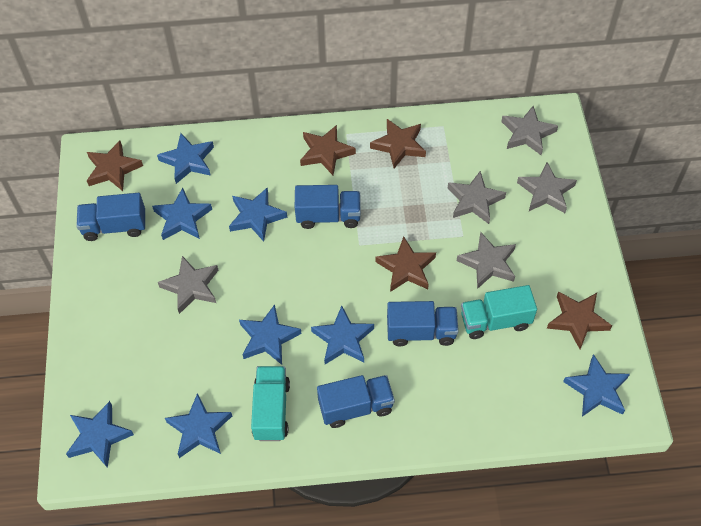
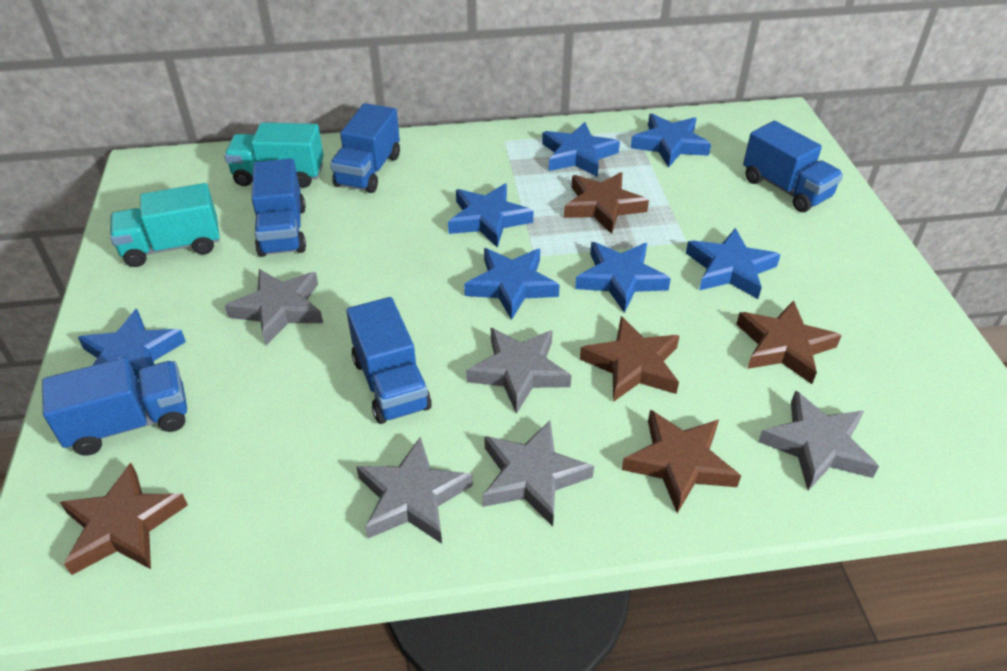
blue star: [66,401,134,468] [152,188,212,240] [157,133,214,184] [165,393,232,458] [229,187,287,242] [239,304,301,365] [311,306,374,364] [563,354,630,417] = 8 -> [78,309,186,380] [448,183,534,248] [464,248,560,320] [542,122,620,177] [575,242,671,313] [631,114,711,168] [686,228,781,299] = 7
blue truck: [76,193,145,241] [295,185,361,229] [317,375,395,428] [387,301,459,347] = 4 -> [42,357,187,456] [252,159,306,257] [330,103,400,193] [346,297,432,424] [743,121,843,212] = 5

